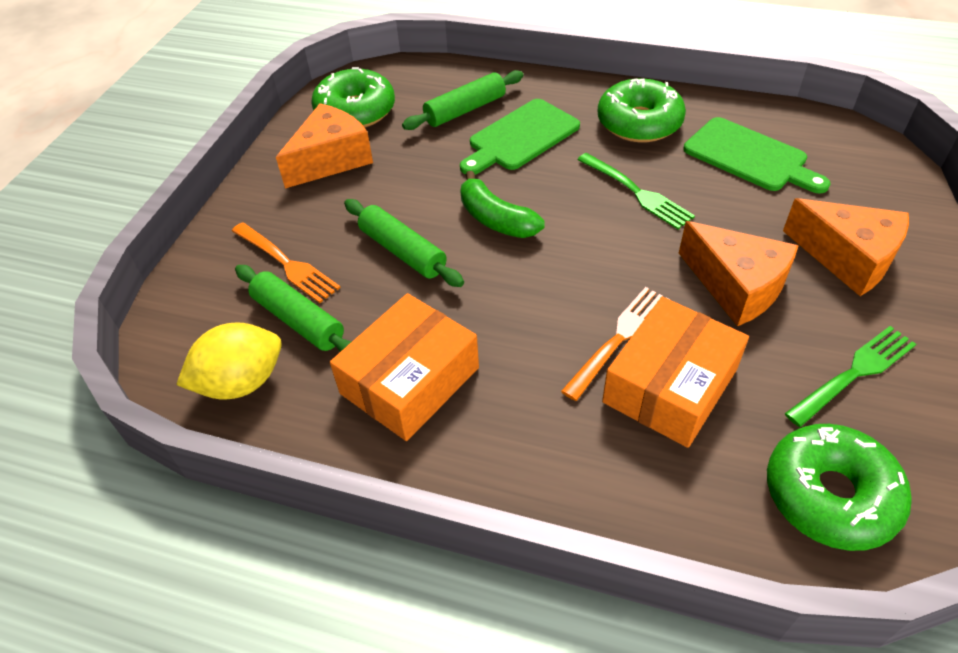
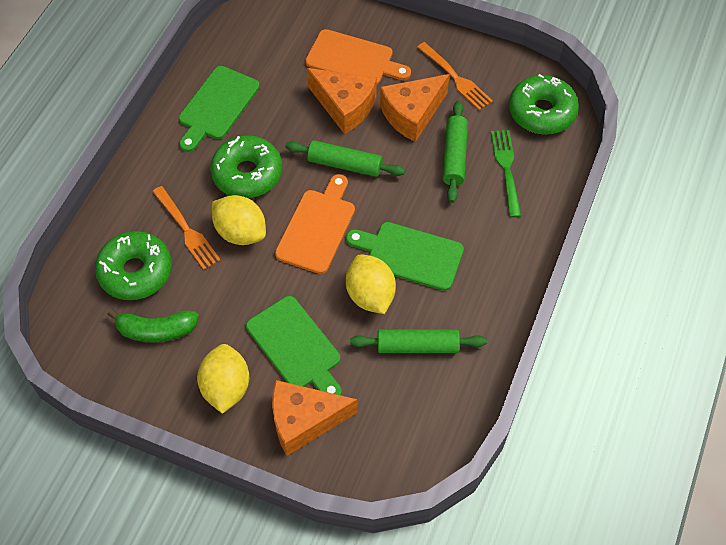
green cutting board: [460,99,580,175] [683,117,831,193] = 2 -> [179,66,260,152] [246,296,342,395] [346,222,464,291] = 3
green fork: [577,153,695,229] [784,326,916,427] = 2 -> [491,130,521,218] = 1
orange box: [330,293,479,441] [602,297,749,448] = 2 -> none = 0
orange cutting board: none = 0 -> [275,174,355,274] [305,29,411,85] = 2
yellow lemon: [176,322,282,399] = 1 -> [197,344,249,414] [212,195,266,245] [346,255,396,314] = 3

